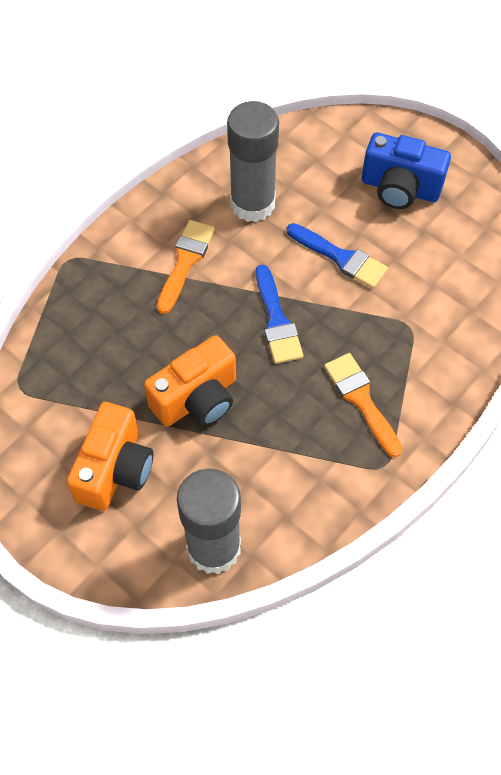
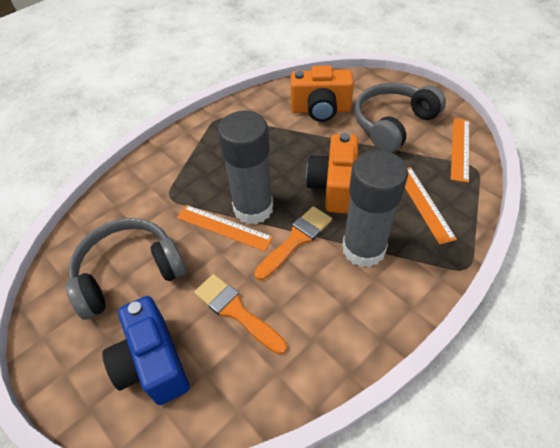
blue brush: [256,265,303,364] [287,223,388,289] = 2 -> none = 0
grey headphones: none = 0 -> [66,218,186,320] [355,82,446,153] = 2
orange ruler: none = 0 -> [177,205,273,251] [405,167,457,245] [451,118,469,183] = 3

